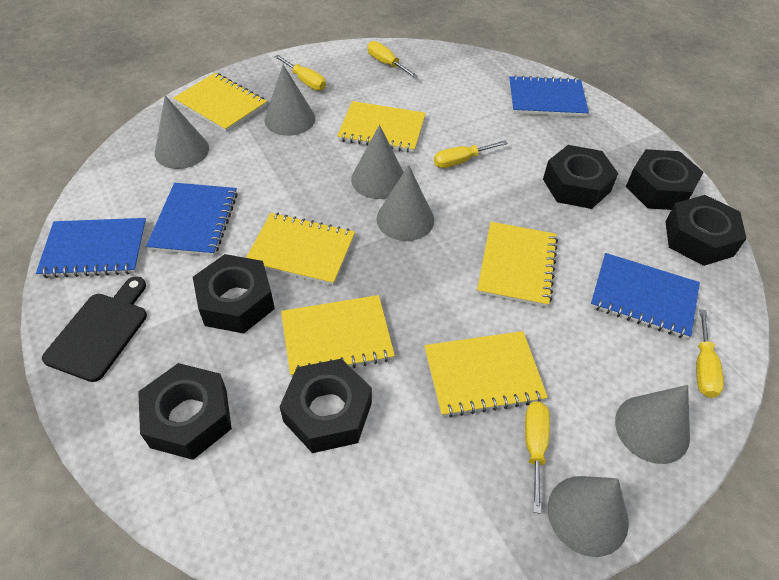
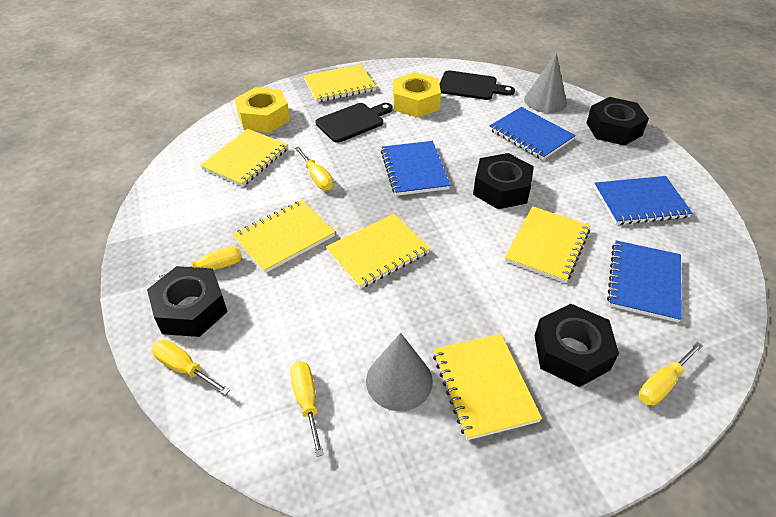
black cutting board: [42,276,147,382] = 1 -> [315,103,393,143] [440,70,515,100] = 2
black nut: [138,363,232,460] [193,254,275,334] [280,359,372,453] [543,145,618,209] [626,149,704,210] [665,195,747,266] = 6 -> [147,266,228,337] [473,153,534,209] [534,304,619,387] [587,97,649,146] = 4
grey cone: [155,95,209,169] [265,64,315,136] [351,125,404,199] [377,165,434,241] [548,476,629,557] [615,385,690,464] = 6 -> [366,333,433,411] [524,53,567,113] = 2
yellow nut: none = 0 -> [235,87,290,133] [393,72,441,117] = 2

